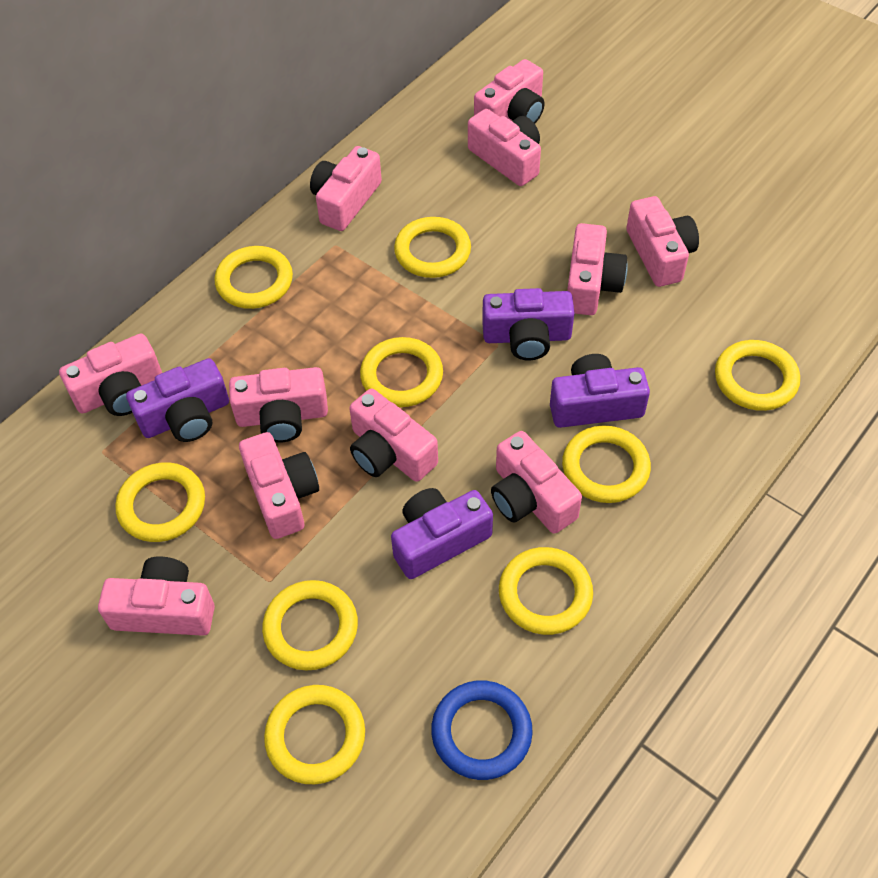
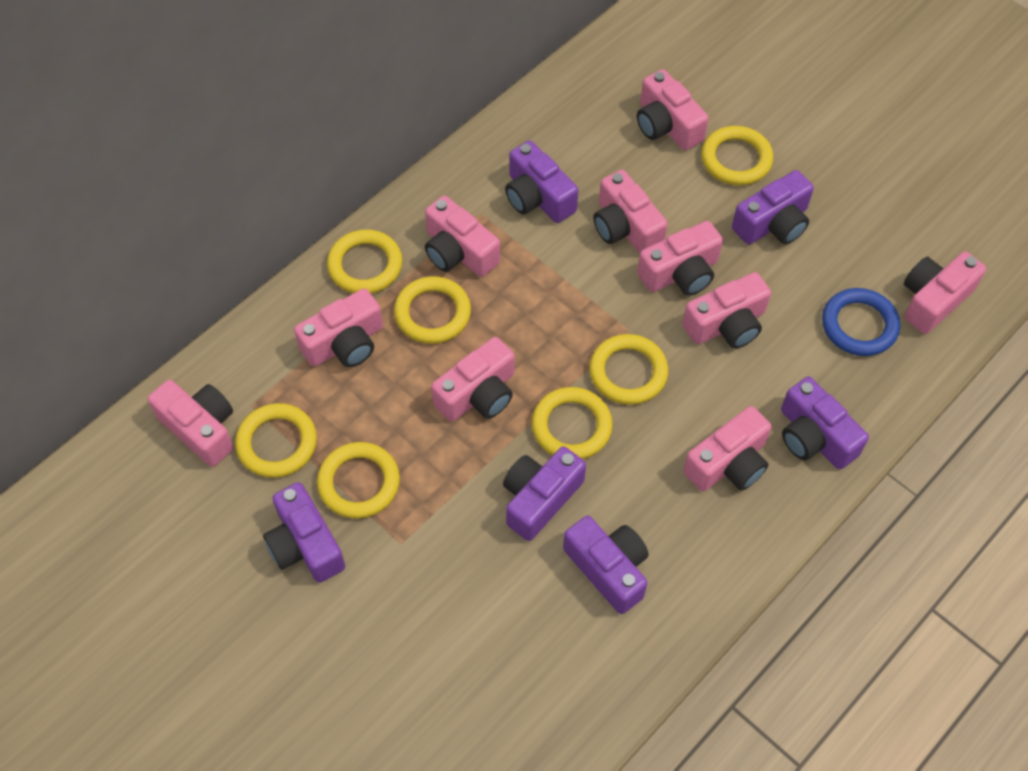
pink camera: [59,334,162,416] [98,556,215,636] [229,367,328,443] [239,432,319,539] [310,146,382,231] [349,389,438,482] [468,109,541,186] [474,59,545,124] [491,431,582,534] [567,223,628,315] [626,196,699,287] = 11 -> [148,380,233,467] [294,288,383,367] [425,196,500,277] [431,337,514,422] [593,170,668,254] [637,69,709,150] [637,221,723,296] [682,272,771,349] [683,406,771,491] [904,252,986,334] = 10
purple camera: [126,358,229,442] [391,488,493,579] [482,288,574,361] [550,354,650,428] = 4 -> [263,482,345,583] [503,446,586,541] [505,140,578,223] [563,516,649,614] [732,170,814,245] [781,377,869,470] = 6
yellow ring: [115,462,205,542] [215,246,293,309] [262,580,358,670] [264,685,365,784] [360,337,443,407] [394,217,471,278] [499,547,593,635] [562,425,651,503] [715,340,800,411] = 9 -> [235,403,317,478] [317,442,400,519] [327,229,402,294] [394,276,471,344] [532,387,613,459] [589,334,668,405] [701,126,773,185] = 7

